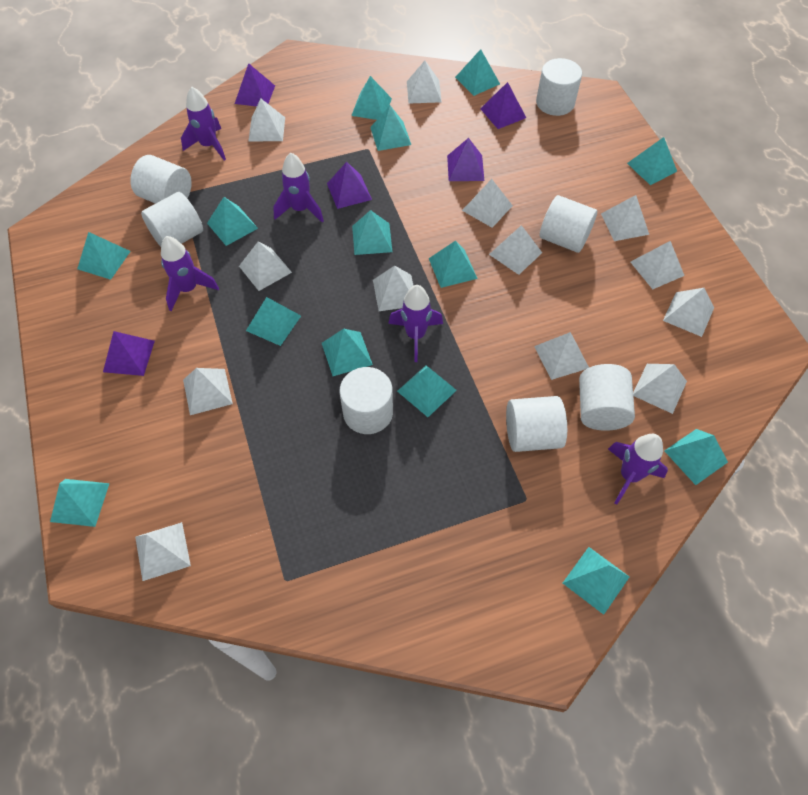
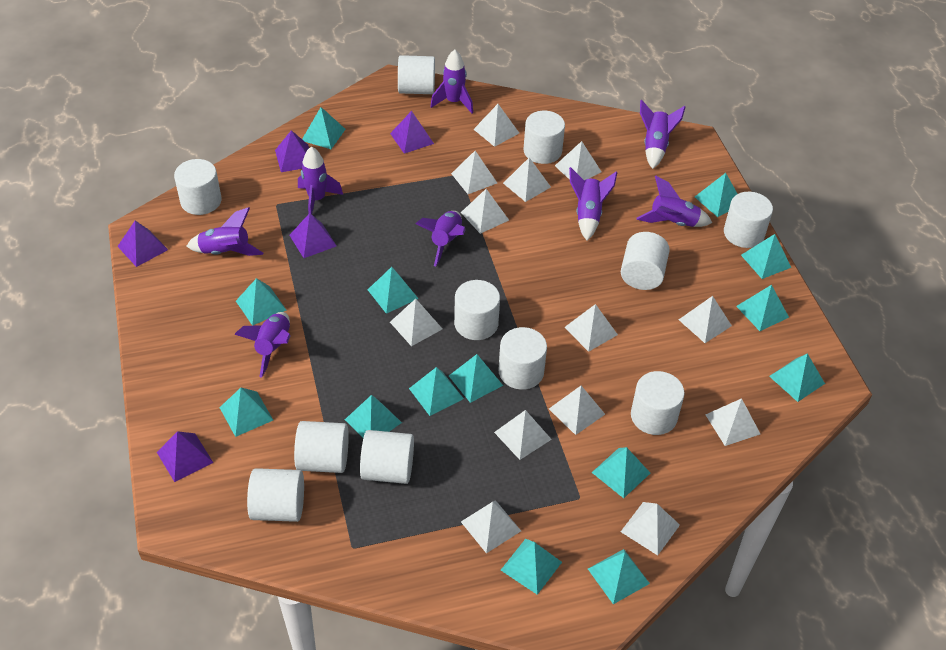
purple rocket: [161,236,219,311] [181,87,226,161] [273,152,324,222] [388,285,443,362] [608,434,668,504] = 5 -> [187,207,263,256] [234,312,291,378] [298,146,343,214] [416,211,466,266] [430,50,473,113] [569,167,618,241] [637,176,712,227] [640,100,686,169] = 8
white cylinder: [130,155,192,204] [141,192,203,247] [339,367,393,434] [506,396,567,452] [536,58,582,116] [540,195,597,253] [579,364,635,431] = 7 -> [174,159,222,215] [247,468,304,522] [294,421,349,473] [360,430,414,484] [398,55,435,94] [454,280,500,340] [498,327,547,390] [524,111,565,164] [621,232,670,290] [631,371,685,435] [724,192,773,248] = 11

